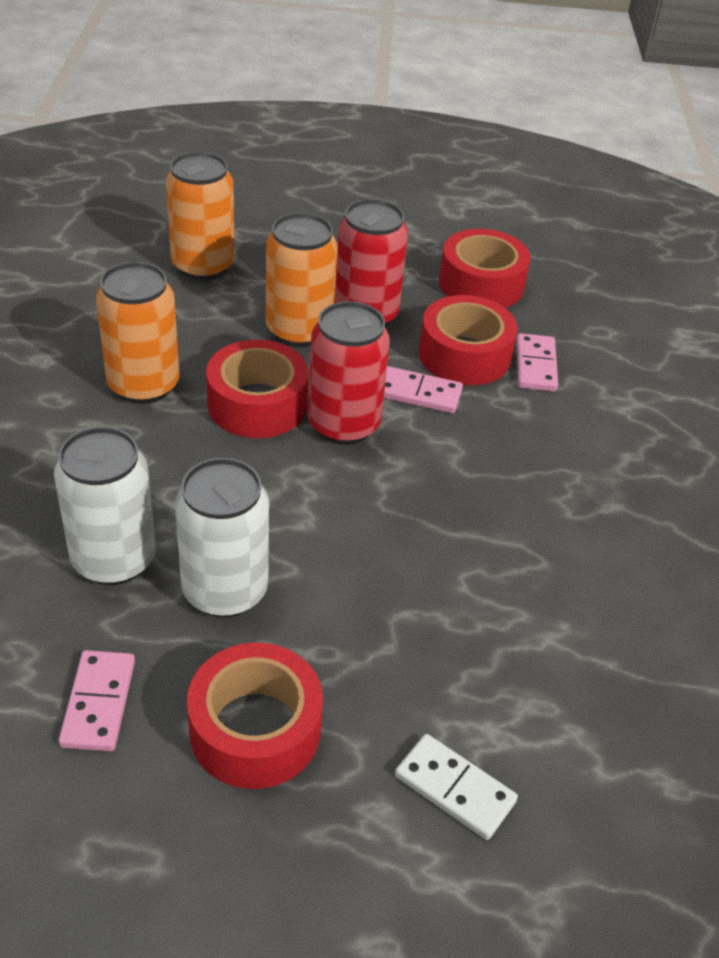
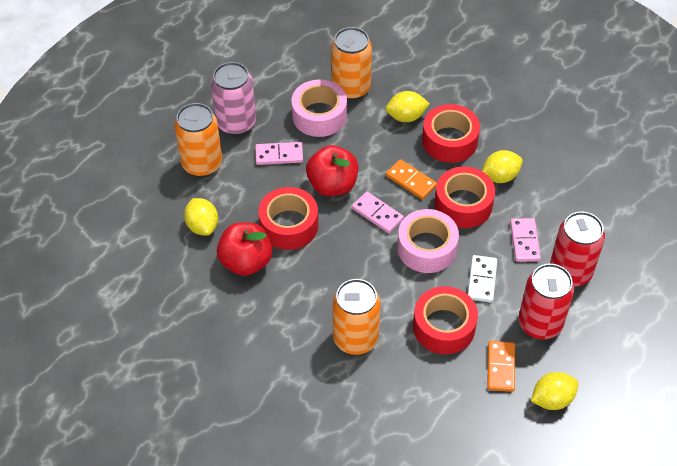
orange domino: none = 0 -> [386,159,437,200] [487,341,515,392] = 2
pink can: none = 0 -> [211,62,256,135] = 1
pink tape: none = 0 -> [291,80,347,137] [397,209,459,273] = 2
red apple: none = 0 -> [217,222,272,276] [306,145,358,196] = 2
white can: [54,427,156,585] [175,458,269,618] = 2 -> none = 0
yellow lemon: none = 0 -> [184,198,218,236] [385,91,430,122] [482,150,523,183] [531,372,579,410] = 4

